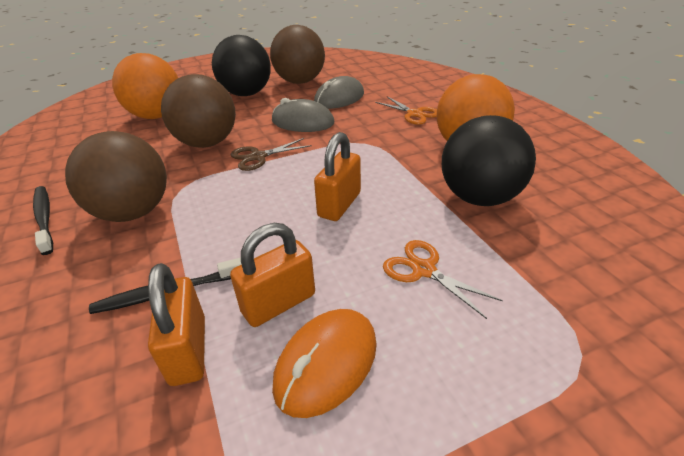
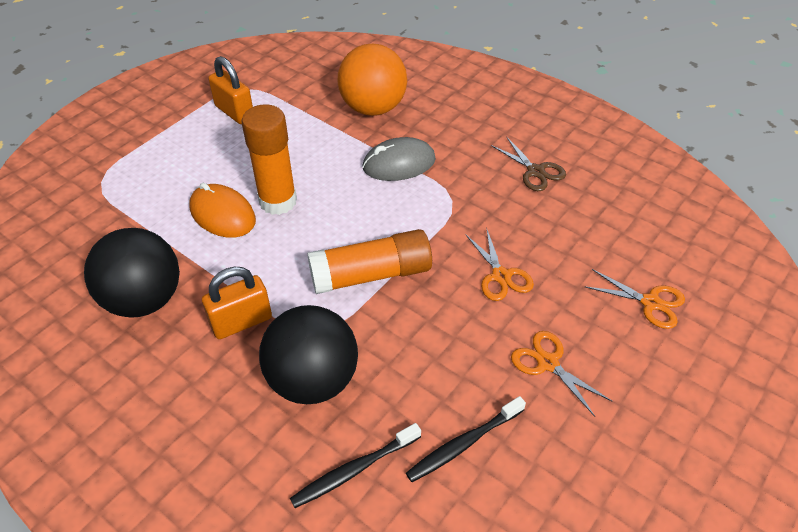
brown ball: [65,131,167,222] [161,74,236,148] [270,25,325,84] = 3 -> none = 0
grey mouse: [272,98,335,132] [314,76,364,109] = 2 -> [362,137,436,181] = 1
orange ball: [112,53,178,119] [437,74,515,141] = 2 -> [338,44,407,116] = 1
orange glue stick: none = 0 -> [242,104,297,215] [307,229,432,294] = 2
orange padlock: [148,263,205,386] [230,223,315,327] [314,132,361,221] = 3 -> [202,267,272,339] [208,56,253,124] = 2
orange scissors: [375,96,437,125] [383,240,503,319] = 2 -> [465,230,534,301] [511,331,612,417] [584,269,685,329] = 3

